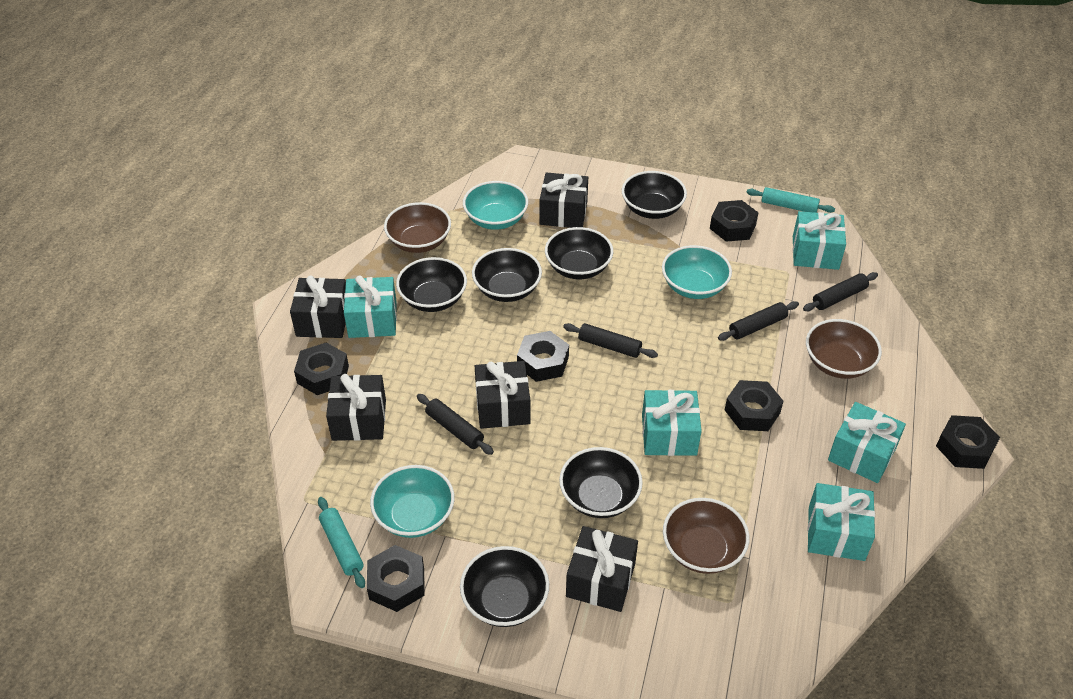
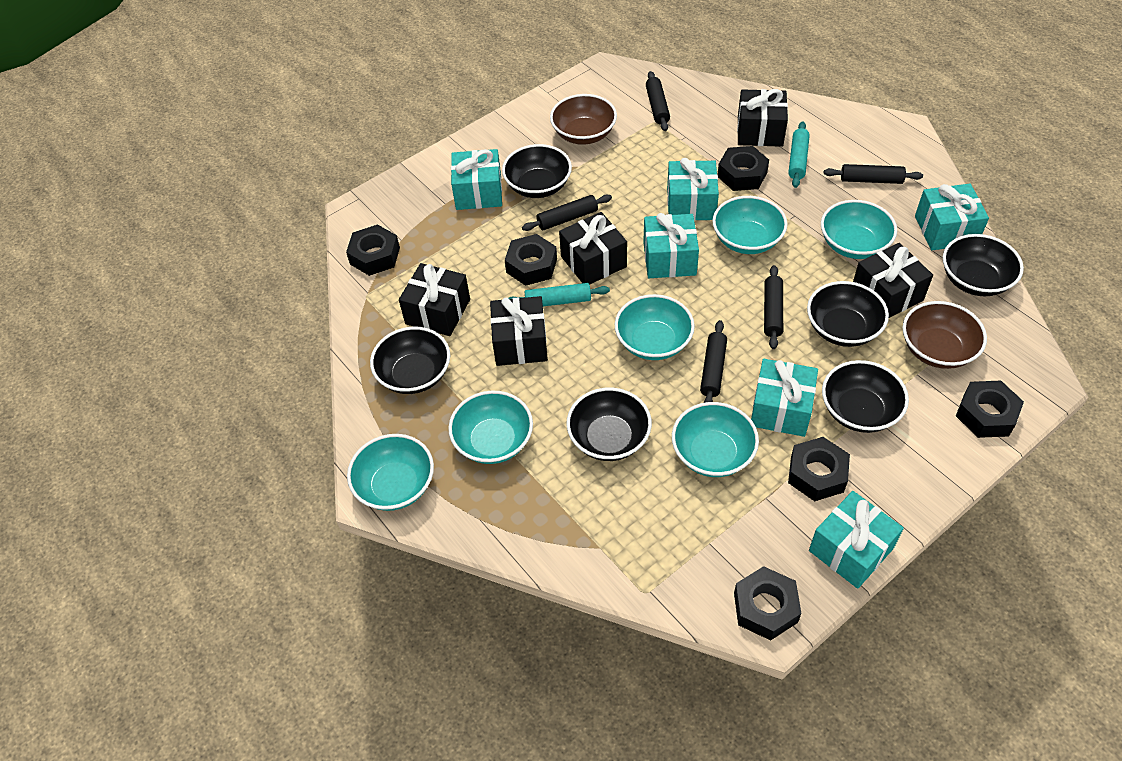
black rolling pin: [417,394,494,455] [563,323,658,358] [718,301,799,341] [803,272,878,311] = 4 -> [522,195,612,231] [646,71,670,131] [700,320,727,403] [764,265,783,349] [824,164,923,184] = 5
brown bowl: [384,202,451,253] [663,498,750,574] [806,319,882,379] = 3 -> [550,94,617,145] [903,301,987,369] = 2
turquoise bowl: [370,465,455,538] [463,181,528,230] [662,245,732,299] = 3 -> [347,434,434,511] [448,391,533,464] [615,294,695,360] [672,402,759,477] [712,196,788,254] [821,200,897,259] = 6
turquoise gift: [344,275,397,338] [642,390,702,456] [793,211,846,270] [808,483,875,561] [828,402,906,483] = 5 -> [451,149,502,210] [643,213,699,278] [667,158,719,221] [751,359,818,437] [809,491,904,589] [915,184,989,250] = 6

